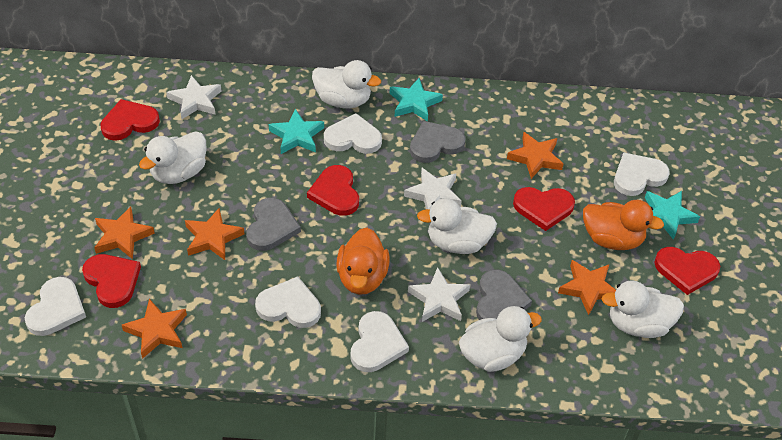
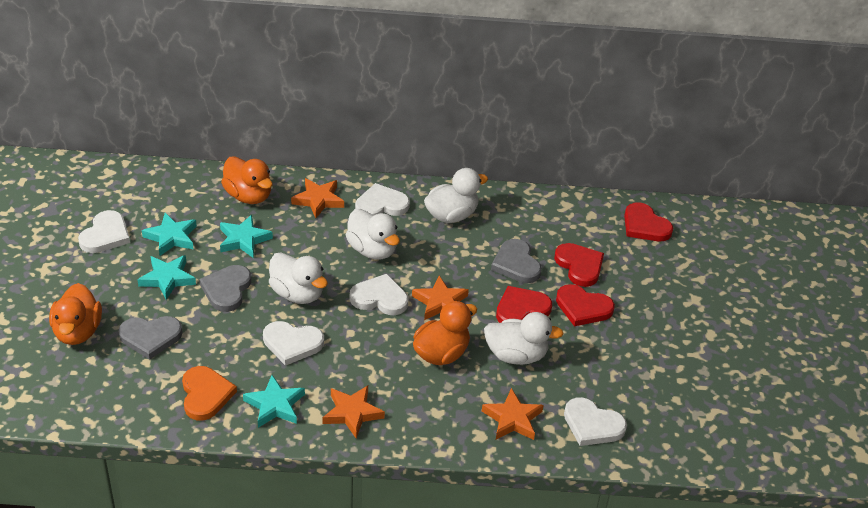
orange duck: [336,228,390,295] [583,200,664,250] = 2 -> [49,283,102,345] [221,156,273,204] [413,301,477,365] = 3
orange heart: none = 0 -> [182,366,237,421] = 1
orange star: [94,206,155,259] [122,299,187,359] [185,208,245,260] [507,132,563,179] [558,260,616,315] = 5 -> [291,178,344,218] [323,385,385,439] [412,275,469,320] [482,388,544,440] = 4
red heart: [82,254,141,308] [100,99,160,141] [307,165,359,216] [513,187,575,231] [654,247,720,295] = 5 -> [496,286,552,323] [554,243,604,287] [556,284,615,327] [624,202,673,241] = 4
turquoise star: [269,109,324,154] [390,78,443,122] [645,191,700,240] = 3 -> [137,255,196,300] [142,213,197,256] [220,215,273,258] [243,375,305,428] = 4
white duck: [139,131,207,184] [312,60,381,108] [417,198,497,254] [459,306,542,372] [601,280,684,338] = 5 -> [269,252,328,304] [346,209,400,260] [424,168,488,223] [484,312,564,365] = 4
white star: [166,75,222,119] [404,168,462,210] [408,267,470,322] = 3 -> none = 0

